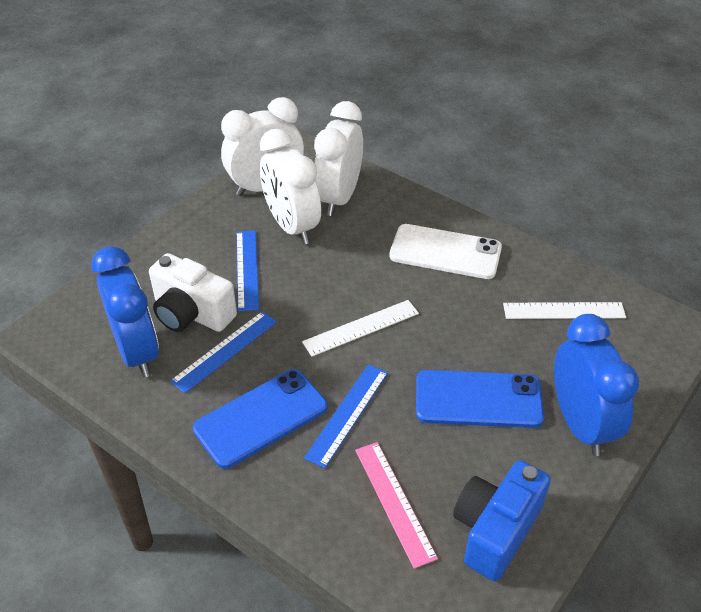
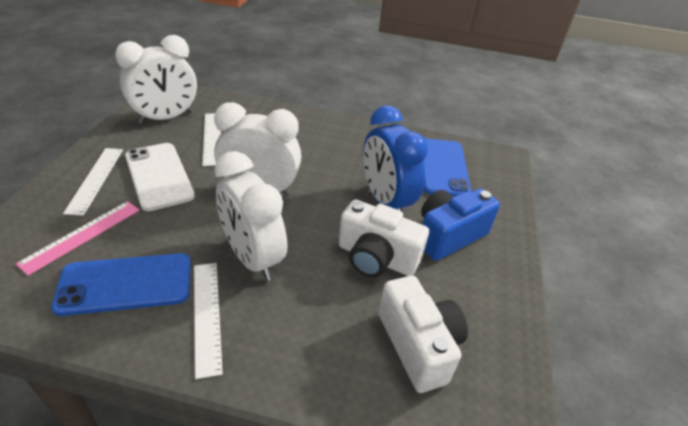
blue clock: [91,246,159,377] [554,314,639,456] = 2 -> [363,105,428,212] = 1
blue ruler: [170,311,277,393] [236,230,259,311] [304,364,388,468] = 3 -> none = 0
white camera: [149,253,237,332] = 1 -> [339,199,429,277] [378,276,468,393] = 2
white ruler: [302,300,419,357] [503,302,626,319] = 2 -> [63,148,123,216] [194,263,223,379] [202,113,221,166] = 3

